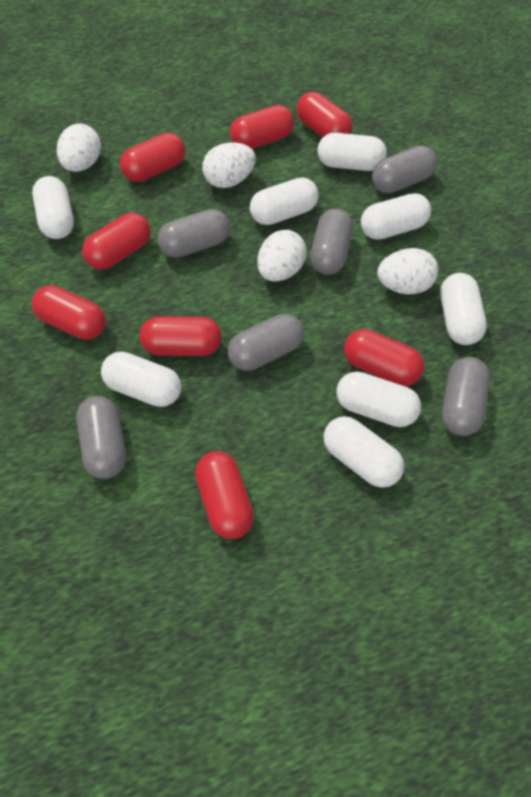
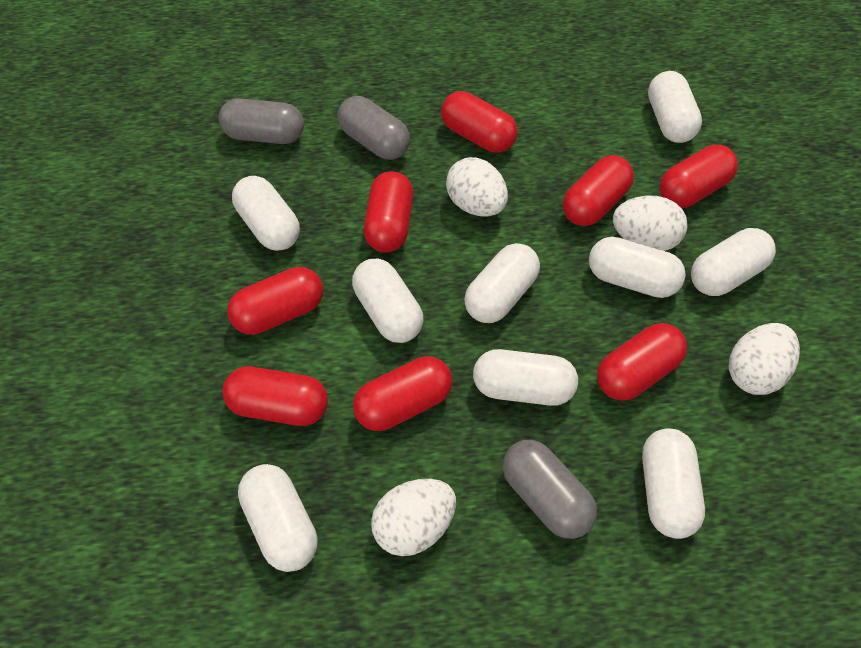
grey capsule: [76,396,126,479] [158,209,230,258] [228,314,304,371] [310,209,353,275] [372,146,437,193] [442,357,490,436] = 6 -> [219,98,304,144] [337,96,410,160] [503,440,597,539] = 3
white capsule: [32,176,74,239] [101,351,181,407] [250,177,318,225] [317,133,387,171] [324,416,404,488] [336,372,421,427] [361,193,431,240] [440,273,487,345] = 8 -> [232,176,300,251] [238,464,318,572] [352,259,424,343] [464,243,540,323] [473,349,578,406] [589,237,686,298] [642,428,705,539] [648,71,702,143] [691,228,776,296] = 9

